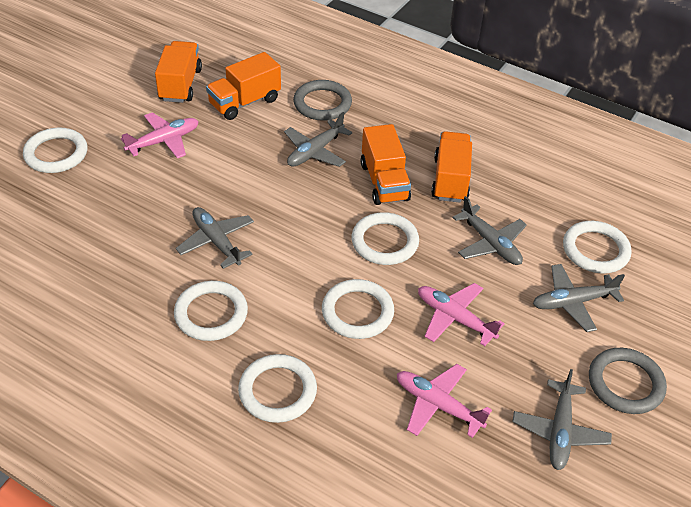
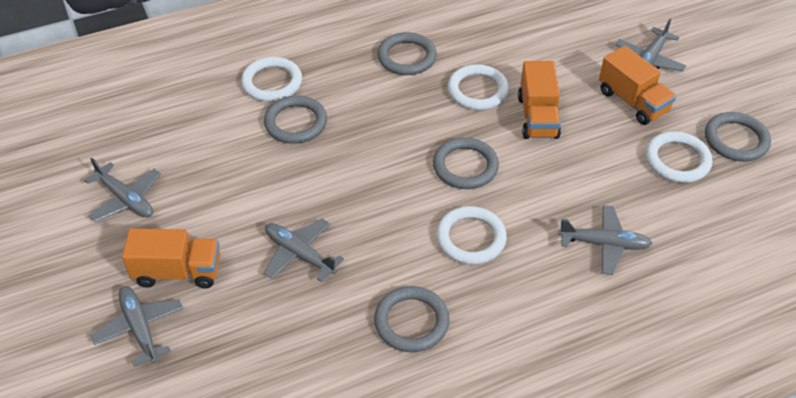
grey ring: [293,80,352,121] [589,348,667,414] = 2 -> [264,95,327,144] [374,286,450,352] [377,32,437,75] [433,137,499,189] [705,112,771,162] = 5
orange truck: [155,41,202,103] [206,52,281,120] [361,124,411,205] [431,131,472,203] = 4 -> [122,229,220,289] [518,61,561,139] [599,46,676,125] = 3
pink plane: [121,113,199,158] [397,364,492,438] [418,283,505,346] = 3 -> none = 0
white ring: [23,128,87,173] [174,281,248,341] [238,354,317,423] [322,279,394,339] [352,212,419,265] [563,221,632,274] = 6 -> [241,57,302,102] [436,206,507,265] [448,64,509,110] [646,131,712,183] = 4

